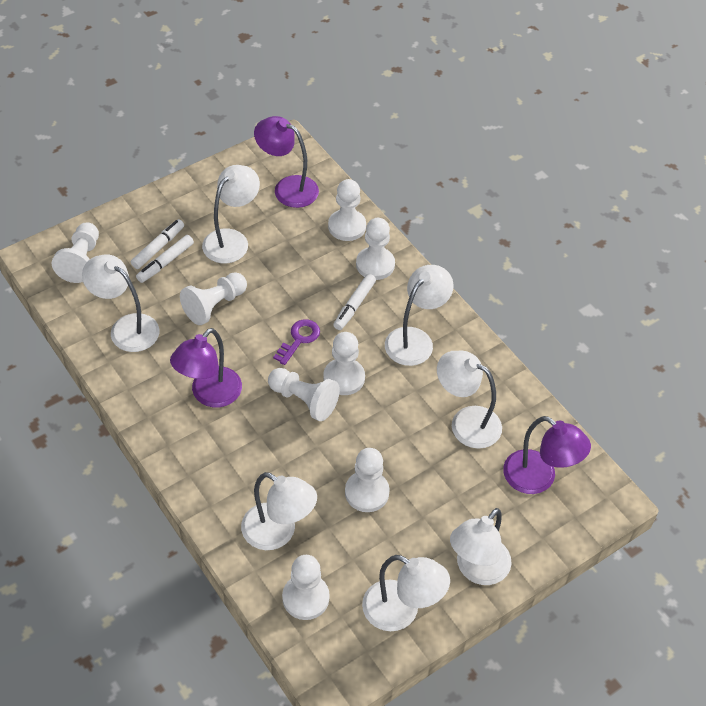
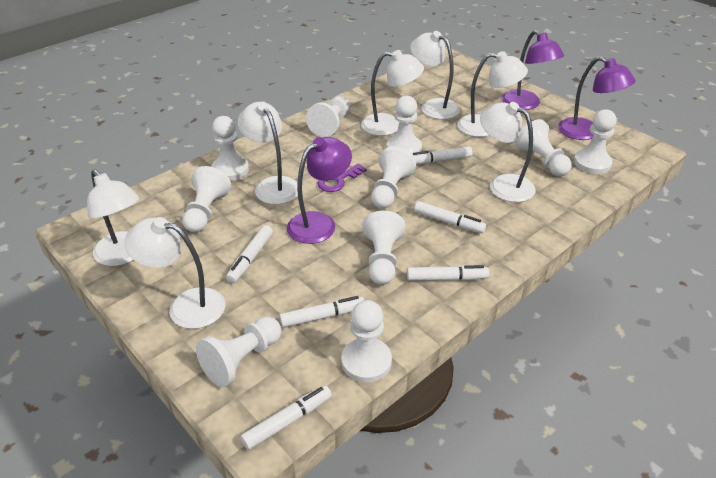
white marker: [131,219,184,269] [136,235,194,283] [333,274,376,330] = 3 -> [226,225,273,283] [241,385,332,450] [279,296,364,328] [407,265,489,281] [413,146,472,164] [414,201,486,233] = 6
white pawn: [52,223,99,283] [180,272,247,325] [268,368,340,421] [282,555,330,620] [323,332,365,395] [328,179,366,241] [345,448,390,512] [356,218,395,280] = 8 -> [182,166,231,232] [196,316,281,387] [211,116,249,181] [306,96,350,137] [341,300,392,382] [362,211,405,285] [371,146,416,208] [387,96,422,155] [515,119,572,176] [574,109,617,174] = 10

